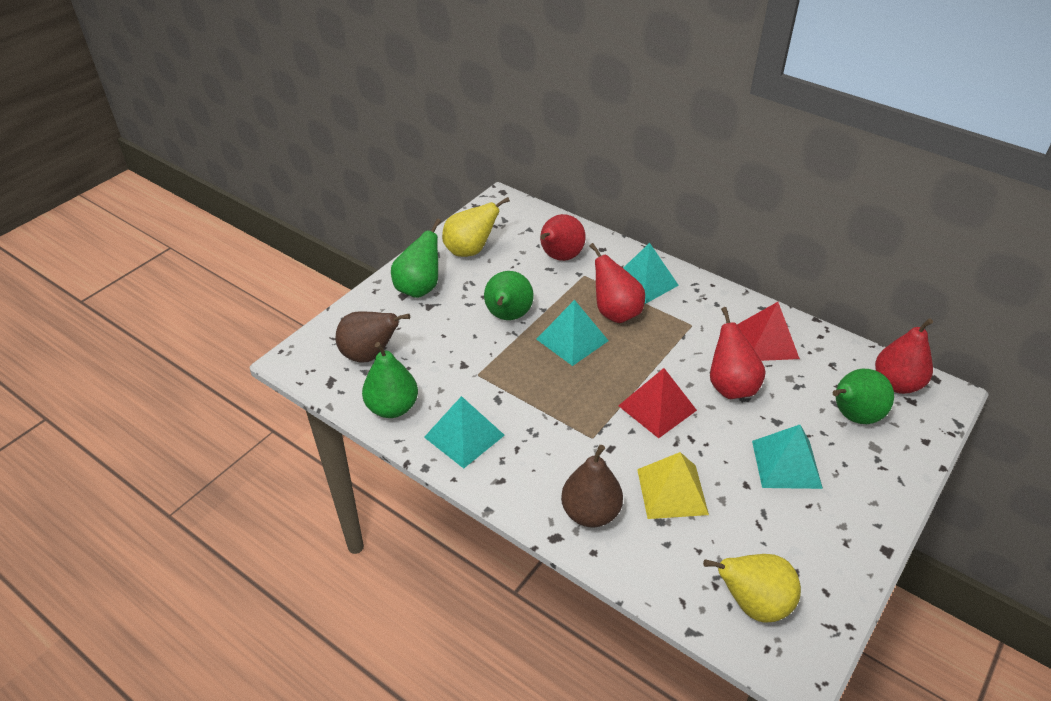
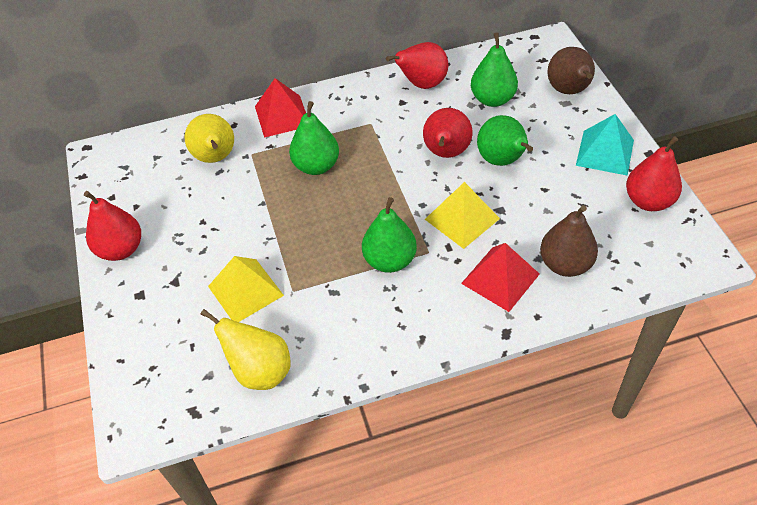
turquoise pyramid: [424,396,505,469] [536,300,609,366] [623,243,679,304] [752,425,823,489] = 4 -> [576,114,634,176] = 1
yellow pyramid: [637,452,709,519] = 1 -> [208,256,284,322] [425,182,500,249] = 2

